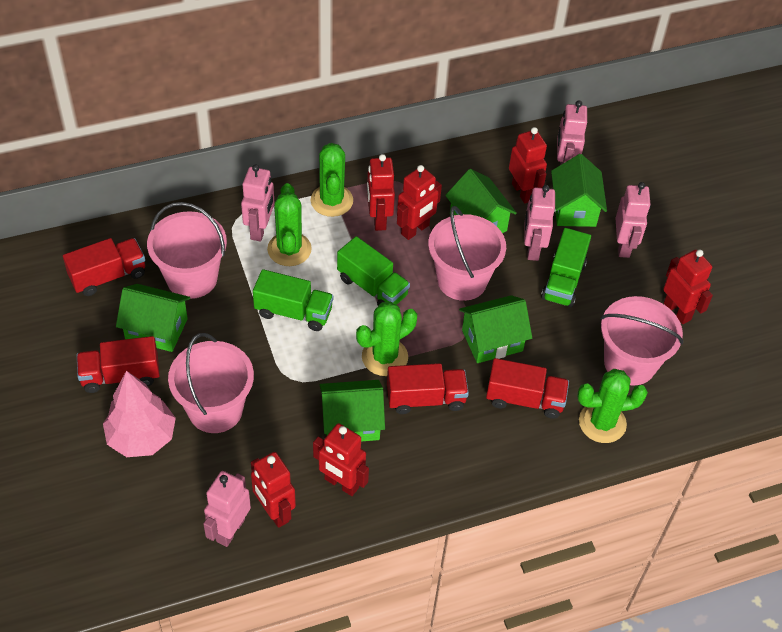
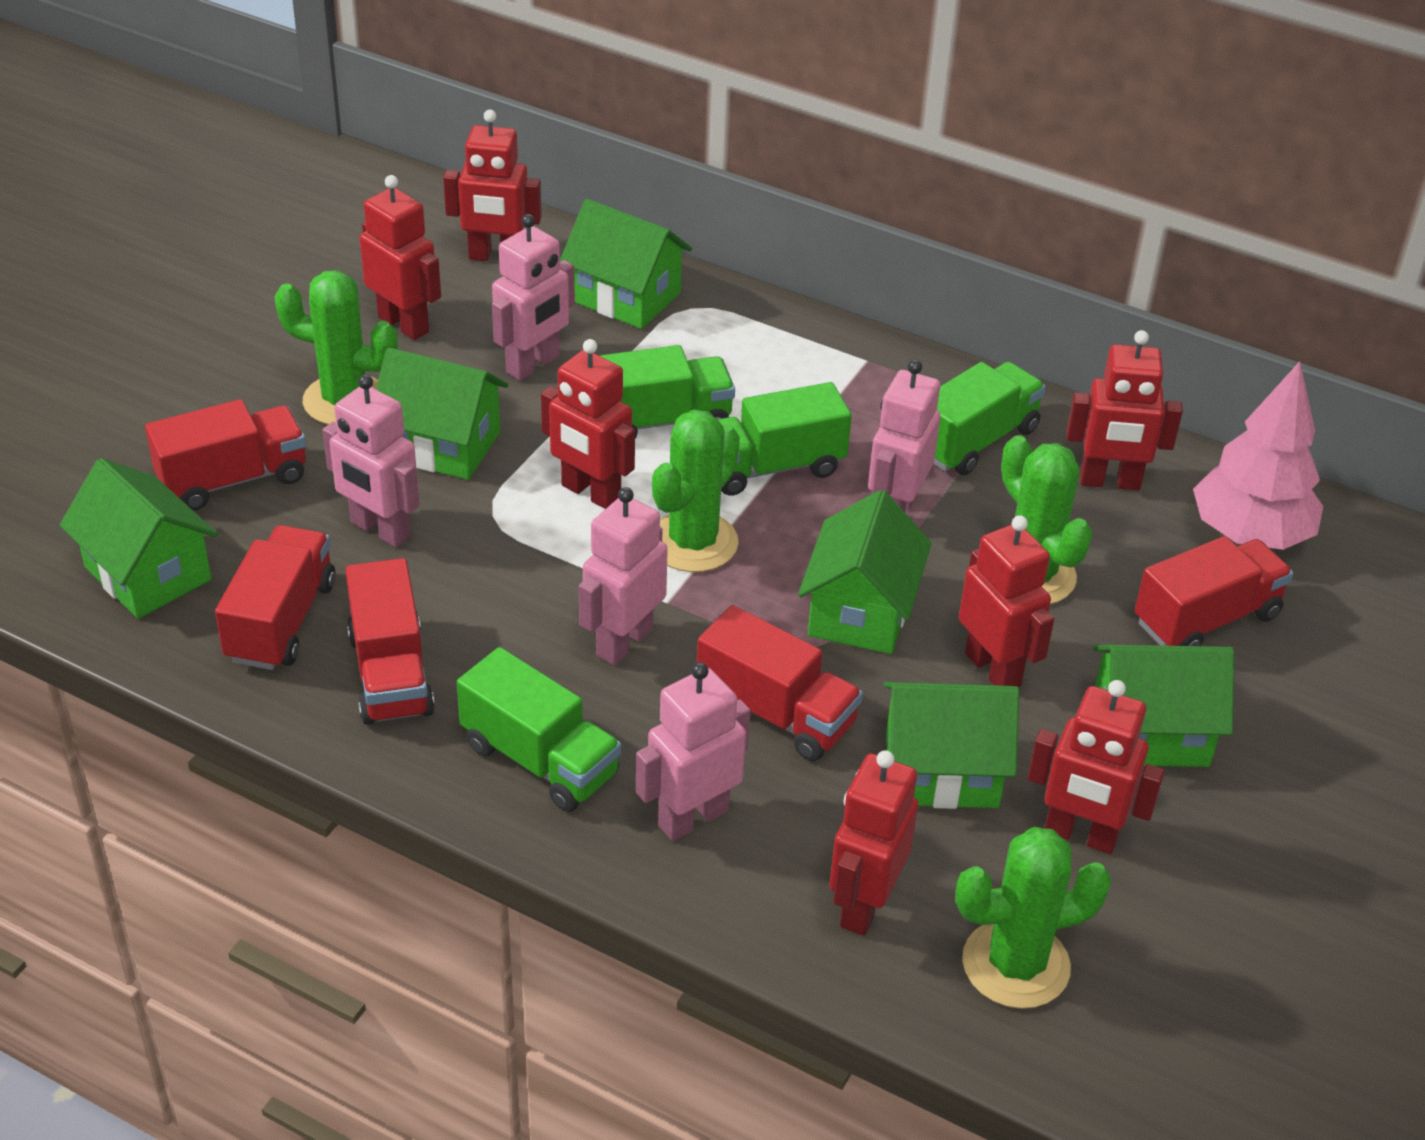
green house: [116,284,190,352] [320,380,385,441] [445,169,517,233] [459,295,532,363] [551,154,607,227] = 5 -> [60,458,218,619] [376,348,508,480] [560,199,692,329] [798,490,931,654] [884,682,1019,809] [1093,645,1234,767] = 6
green truck: [253,269,333,331] [337,236,410,306] [541,228,591,308] = 3 -> [457,647,621,812] [599,345,735,439] [717,382,852,496] [934,362,1046,475] = 4
pink bucket: [147,202,227,299] [168,333,254,433] [428,206,506,301] [600,296,683,386] = 4 -> none = 0
red robot: [251,452,296,528] [313,423,369,496] [367,154,395,231] [397,165,442,240] [509,127,547,204] [663,249,713,324] = 6 -> [360,175,441,340] [443,110,542,261] [541,339,635,509] [829,750,918,936] [959,515,1054,687] [1028,680,1165,854] [1066,330,1183,491] = 7
red truck: [63,238,145,296] [77,336,160,393] [387,363,469,414] [486,358,569,419] = 4 -> [145,399,306,511] [215,525,336,670] [345,558,435,725] [697,605,863,761] [1135,536,1293,646] = 5

